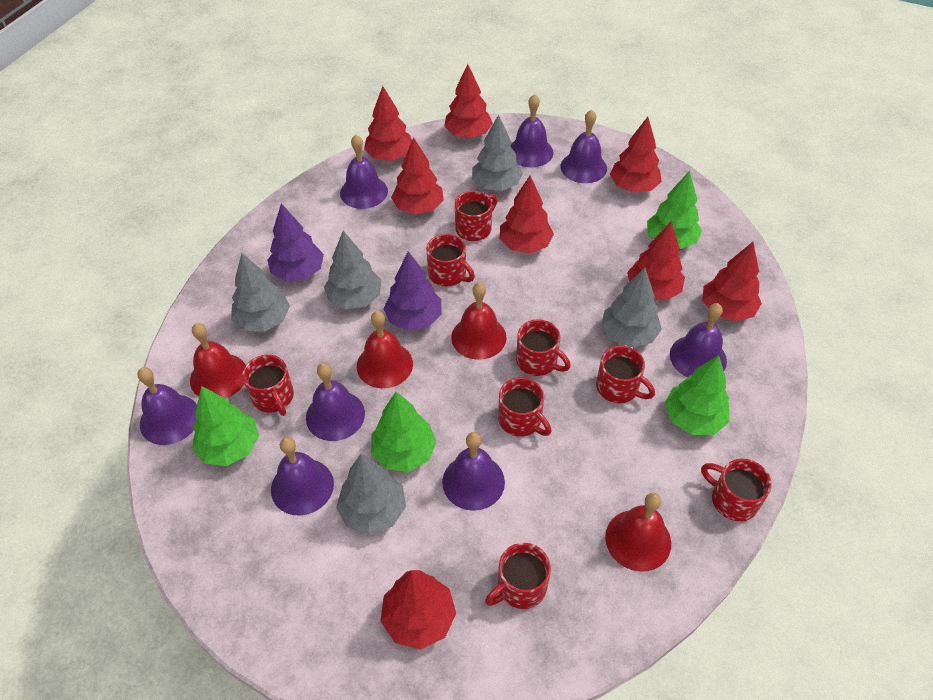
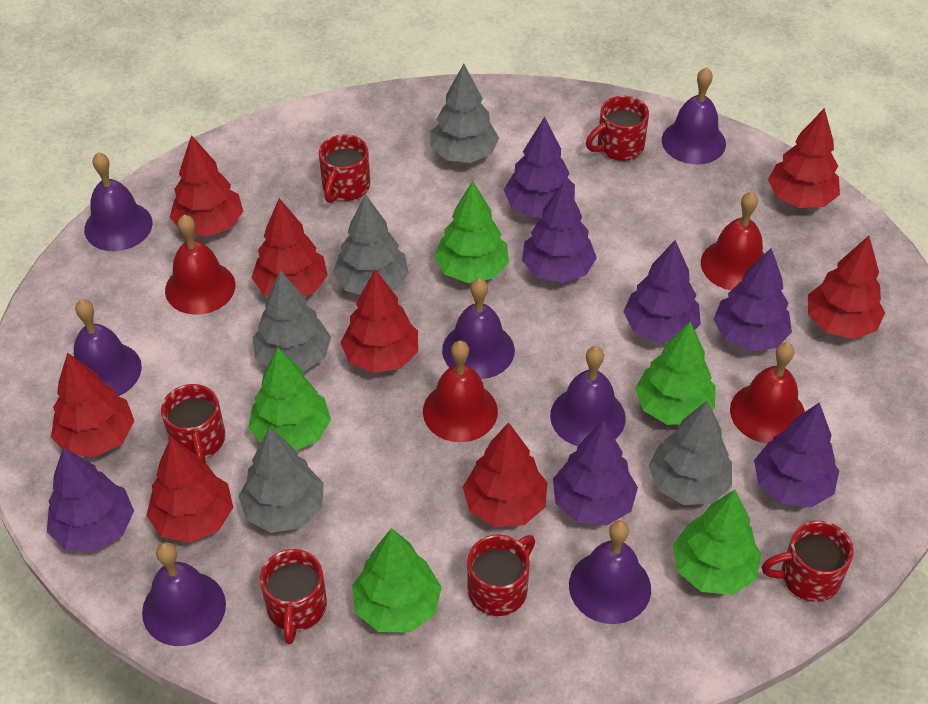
green tree: [192,386,259,466] [371,392,437,472] [647,171,702,249] [665,355,729,435] = 4 -> [248,348,331,451] [352,528,442,633] [434,181,509,283] [635,322,716,425] [673,490,761,595] = 5
purple bell: [137,367,197,445] [271,437,334,516] [306,363,365,441] [340,135,388,209] [442,432,505,511] [510,94,553,167] [560,109,607,183] [670,303,727,377] = 8 -> [74,299,142,396] [84,152,152,251] [142,542,226,646] [442,278,515,379] [550,346,626,446] [569,520,651,624] [662,67,726,164] = 7
purple tree: [268,203,324,282] [383,251,442,331] = 2 -> [47,447,134,552] [504,117,575,217] [522,180,597,283] [553,421,638,526] [623,240,701,343] [713,248,792,351] [754,402,839,507] = 7
red mug: [242,355,294,416] [426,234,475,287] [455,191,497,241] [485,543,551,609] [498,377,551,437] [516,319,571,376] [596,346,655,403] [701,459,772,522] = 8 -> [161,384,225,464] [260,549,327,644] [319,134,370,203] [467,534,535,616] [586,96,649,161] [762,521,854,602] = 6

